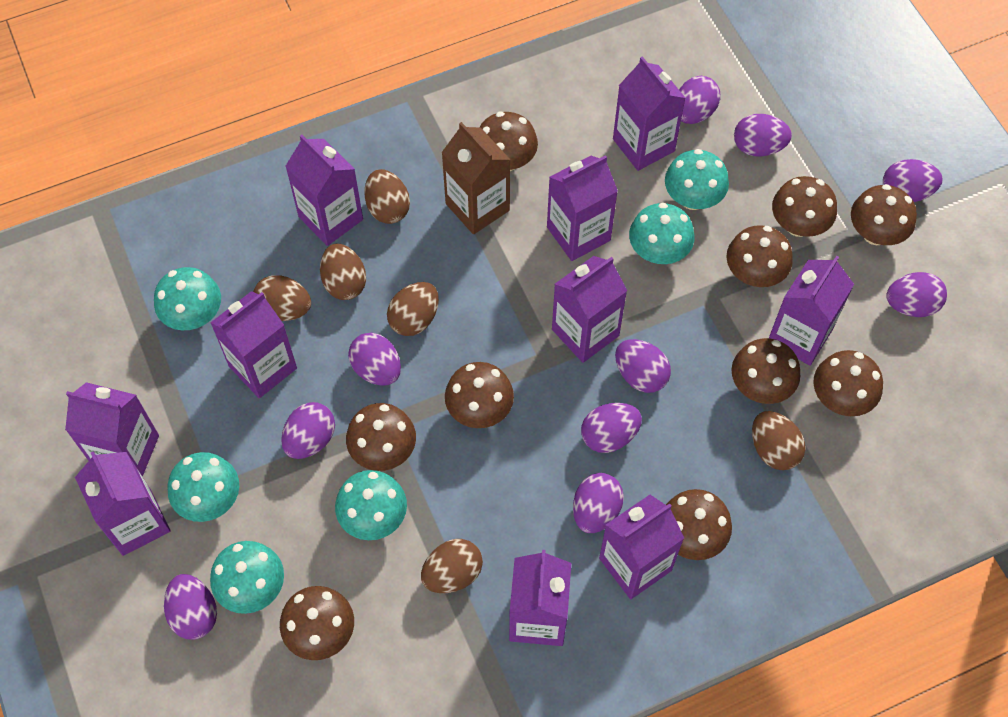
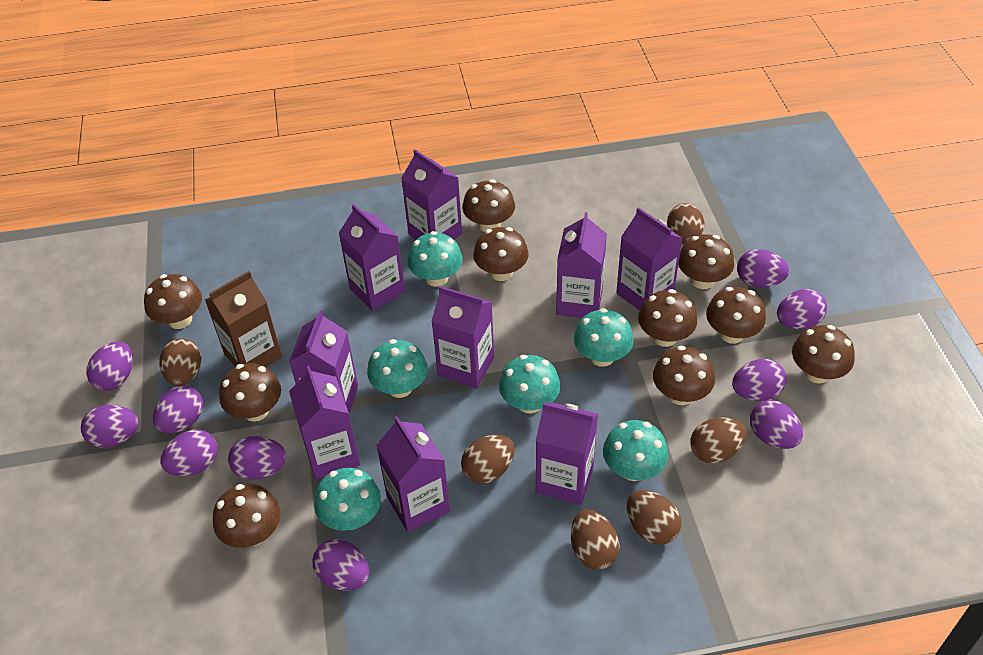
purple carton: [65,382,159,477] [75,452,171,556] [210,291,297,398] [285,135,363,246] [509,550,571,646] [547,155,618,261] [552,256,627,363] [599,495,684,599] [613,56,685,171] [769,256,854,366] = 10 -> [289,310,358,413] [289,366,360,480] [339,204,405,311] [376,416,450,532] [401,149,462,240] [432,286,494,388] [536,402,598,505] [556,212,607,318] [616,207,682,311] = 9

